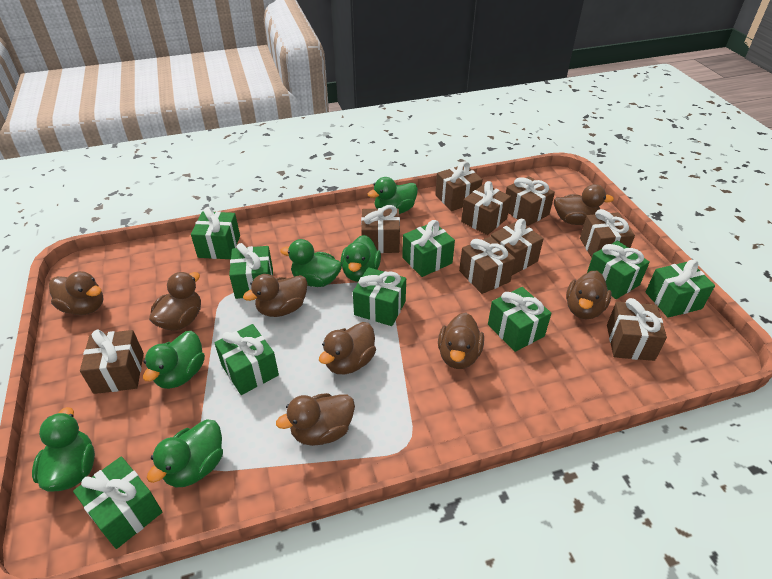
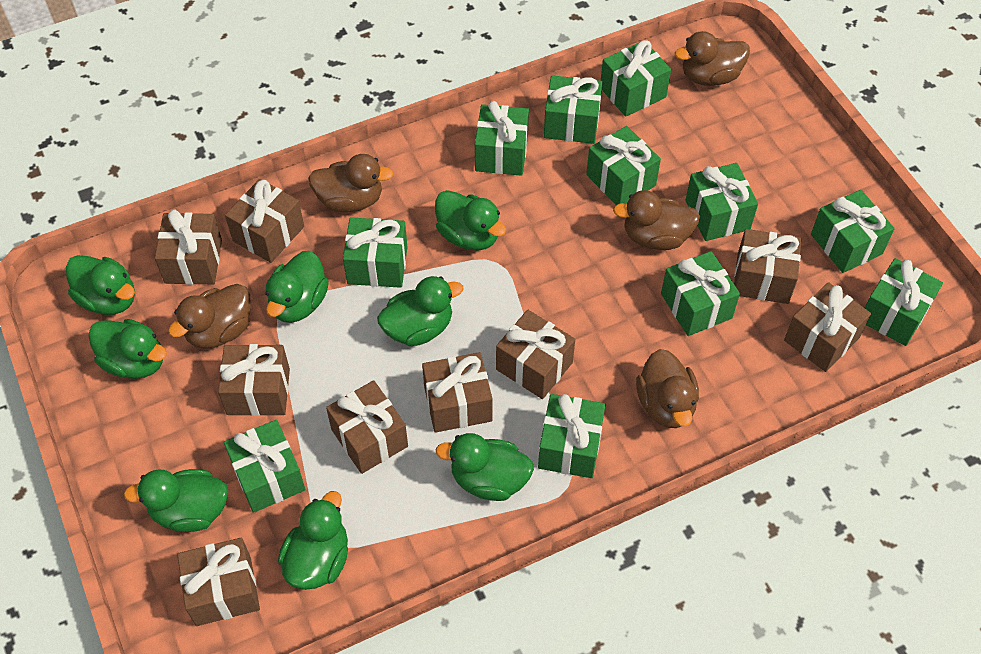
brown duck: [49,271,104,315] [149,272,201,331] [243,274,308,317] [276,393,355,446] [319,322,376,374] [438,313,484,369] [554,184,614,225] [566,271,612,319] = 8 -> [168,284,251,349] [308,154,393,212] [613,190,700,250] [636,349,699,428] [675,31,750,86] = 5
green duck: [32,407,95,491] [143,331,205,389] [147,419,223,487] [280,239,342,287] [341,235,381,282] [368,177,418,214] = 6 -> [66,255,135,315] [88,319,167,379] [124,469,228,532] [265,251,329,323] [278,491,348,590] [377,276,464,346] [435,190,506,251] [435,433,534,501] = 8
green gift: [73,456,162,549] [191,207,240,259] [214,324,279,395] [229,243,273,299] [353,267,406,326] [402,220,455,277] [488,287,551,352] [587,241,650,299] [646,260,715,318] = 9 -> [224,420,305,513] [343,217,407,288] [475,101,529,176] [538,394,605,478] [544,75,602,144] [586,126,661,205] [601,40,671,117] [661,251,740,336] [685,163,758,241] [811,190,895,273] [865,258,943,346] = 11

